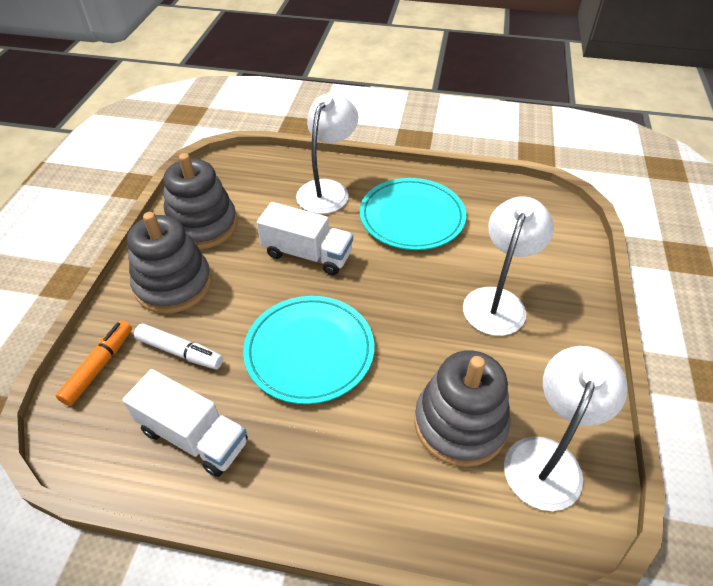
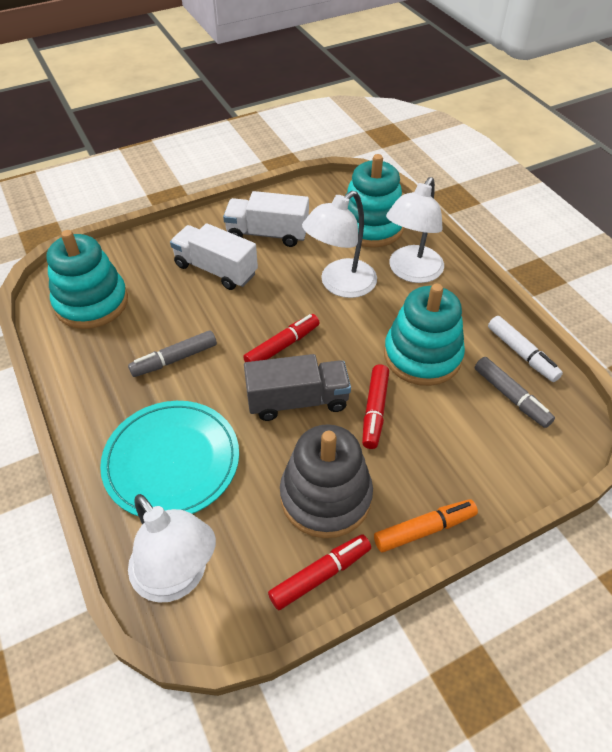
grey marker: none = 0 -> [128,330,217,377] [475,357,555,428] = 2
grey stacking toy: [127,212,212,314] [163,153,237,250] [414,350,510,467] = 3 -> [280,424,373,538] = 1
grey truck: none = 0 -> [244,354,351,421] = 1
red marker: none = 0 -> [243,314,320,362] [268,534,371,610] [362,364,389,449] = 3
turquoise plate: [243,296,374,404] [359,178,466,250] = 2 -> [100,401,239,517] = 1
turquoise stacking toy: none = 0 -> [47,230,128,329] [346,154,404,248] [384,284,465,386] = 3

